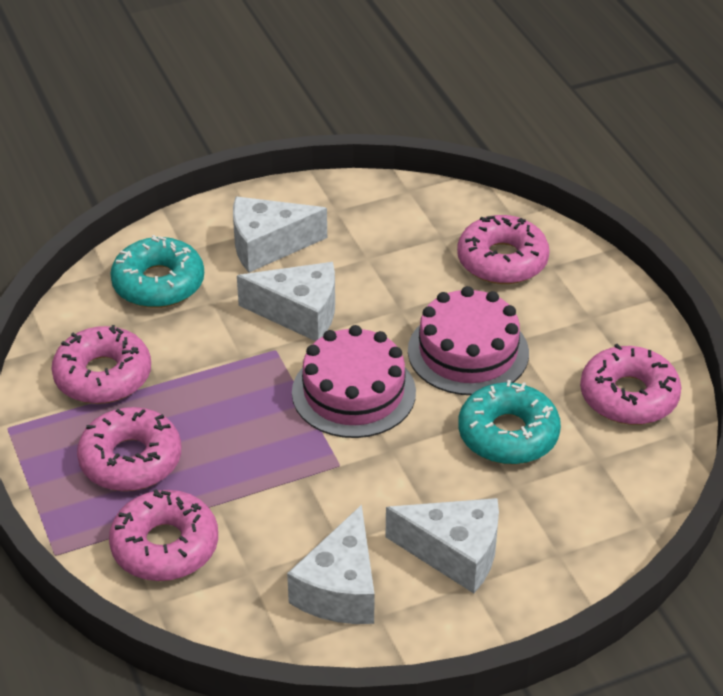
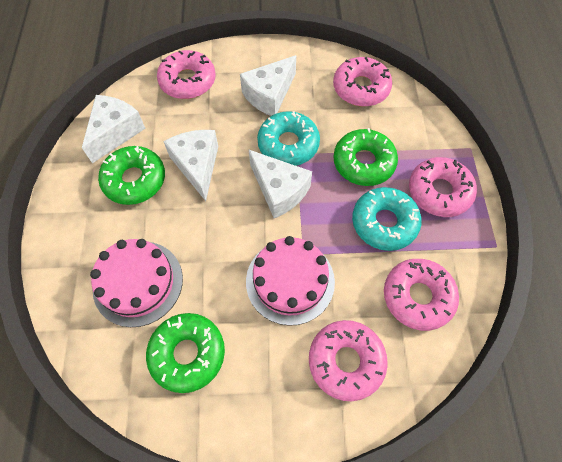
green donut: none = 0 -> [98,146,165,205] [146,313,225,393] [333,128,398,186] = 3

